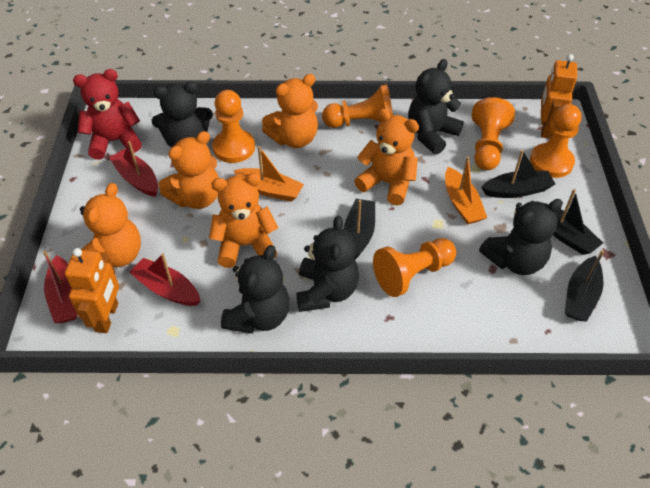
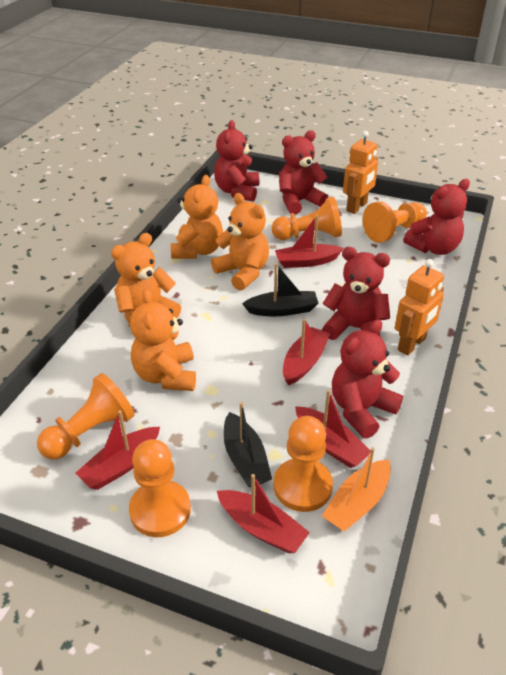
black boat: [344,199,375,259] [481,150,555,198] [545,189,603,255] [565,250,604,321] = 4 -> [224,402,272,487] [242,263,319,316] = 2
black teddy bear: [151,82,213,148] [221,245,290,334] [296,215,359,312] [408,59,464,154] [479,199,563,275] = 5 -> none = 0
orange boat: [233,146,304,202] [445,156,487,224] = 2 -> [322,447,391,531] = 1
orange teddy bear: [80,183,141,267] [159,131,219,209] [209,173,278,268] [262,74,318,148] [354,109,419,206] = 5 -> [111,233,181,325] [130,289,196,391] [171,175,223,259] [211,193,269,291] = 4
red boat: [43,251,77,323] [109,141,158,197] [129,253,200,306] = 3 -> [75,410,160,490] [217,474,310,553] [275,215,344,268] [283,319,330,385] [295,389,370,468] = 5
red teddy bear: [73,69,142,160] = 1 -> [214,120,259,202] [279,130,328,214] [322,247,390,340] [332,319,403,439] [403,179,470,255] = 5

